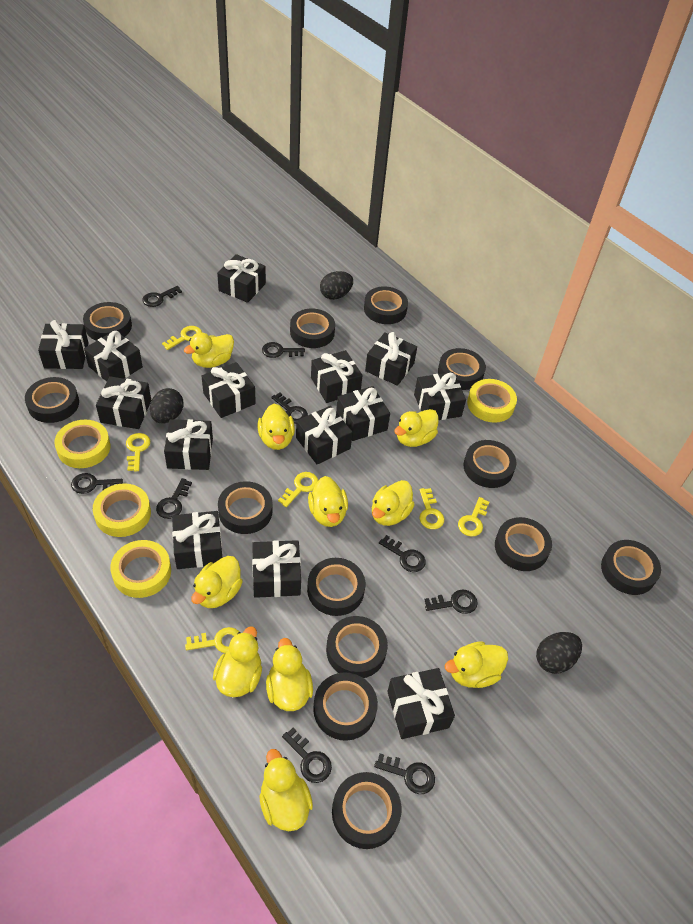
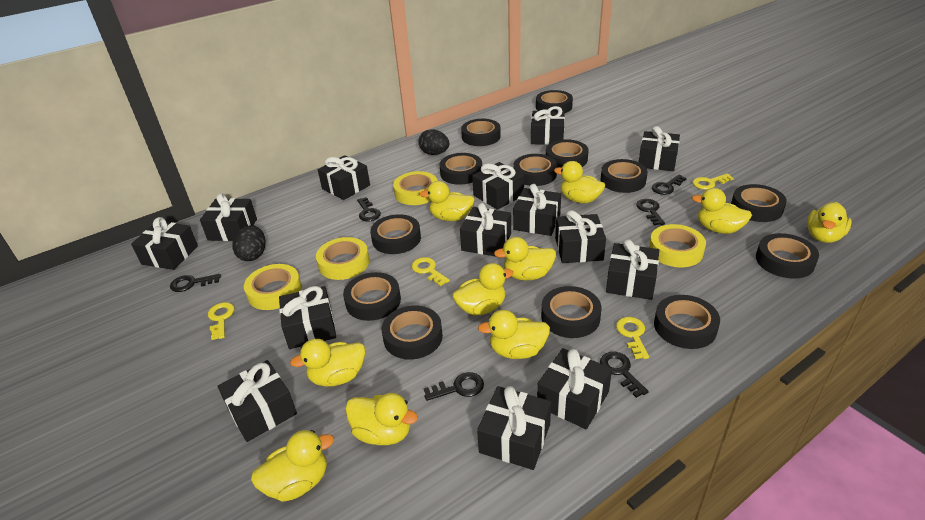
black egg: [150,388,184,424] [320,271,353,300] [536,632,582,674] = 3 -> [232,225,265,261] [418,129,449,155] = 2
black key: [71,473,123,494] [142,286,182,307] [156,478,192,519] [262,342,305,358] [271,392,308,424] [282,728,332,783] [374,753,435,794] [379,535,426,572] [424,589,478,614] = 9 -> [170,274,221,292] [357,197,381,221] [424,372,484,401] [600,352,649,398] [636,199,665,225] [652,174,687,195] = 6
yellow key: [126,433,150,471] [162,326,202,350] [185,627,239,653] [278,472,319,507] [419,488,444,529] [458,497,489,537] = 6 -> [208,302,235,340] [412,257,450,286] [616,317,649,359] [692,173,734,190] = 4

